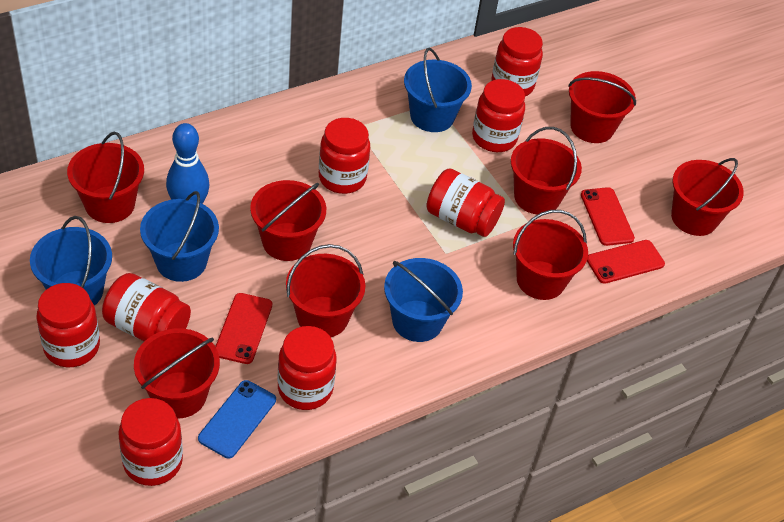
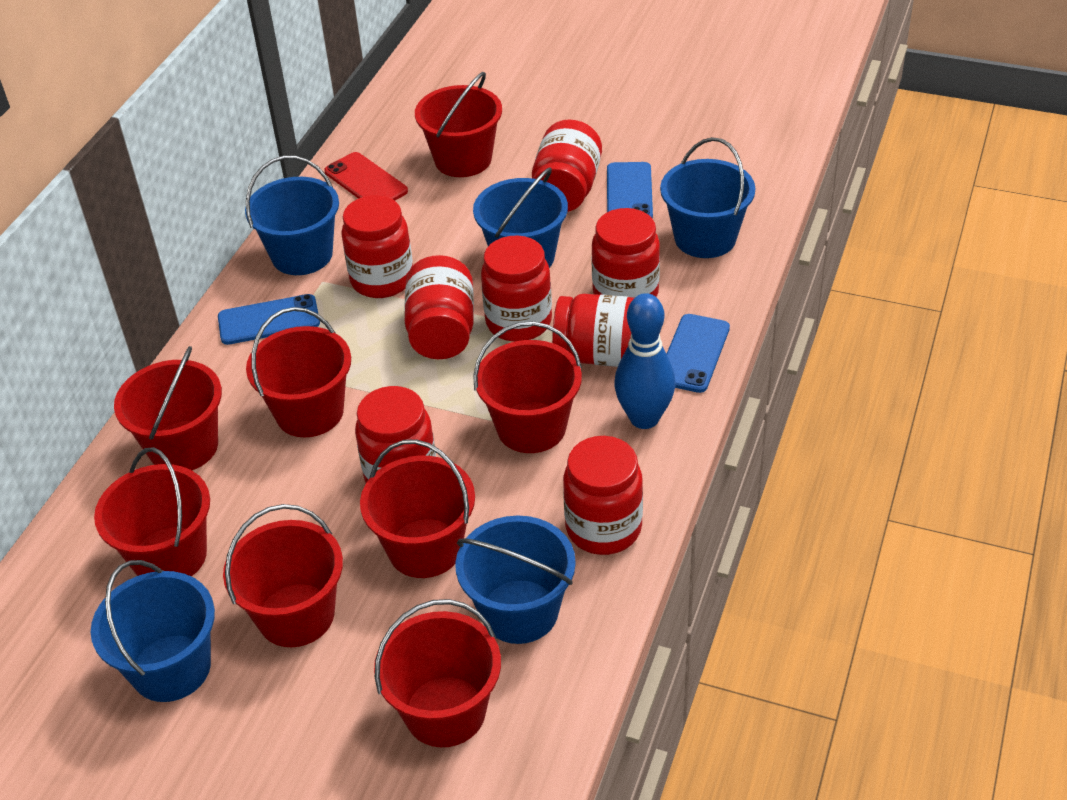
blue bucket: [30,216,112,306] [140,191,219,282] [384,258,463,342] [404,48,472,132] = 4 -> [91,560,215,702] [245,156,339,275] [455,516,576,644] [473,167,568,268] [660,137,755,258] = 5
blue phone: [198,380,276,459] = 1 -> [218,294,320,345] [607,162,653,219] [667,314,730,393] = 3
red phone: [215,293,272,364] [581,187,635,246] [587,240,665,284] = 3 -> [324,152,408,201] = 1

